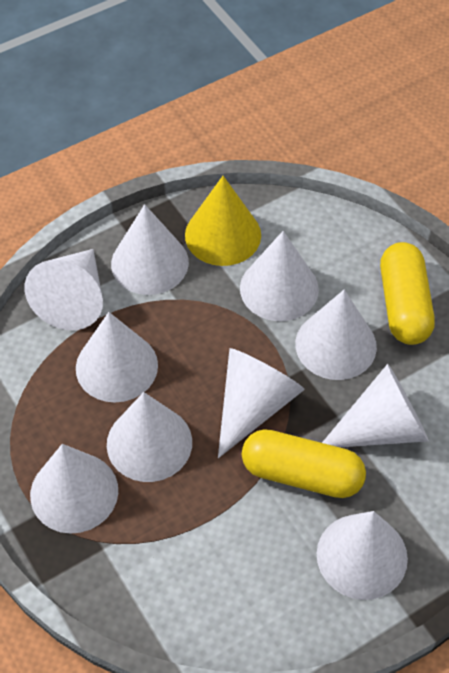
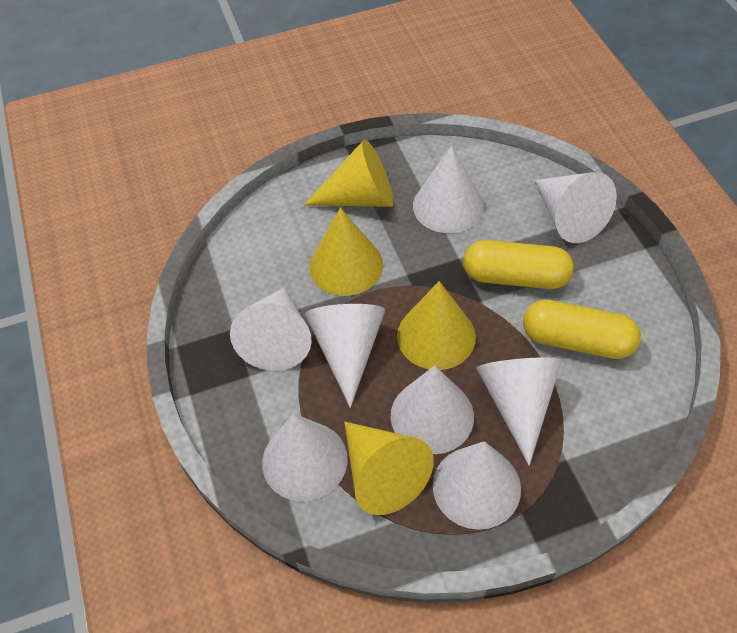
white cone: [25,249,103,330] [30,444,118,534] [76,312,158,403] [107,392,192,482] [111,204,189,295] [218,348,305,458] [240,231,319,321] [295,290,377,380] [317,511,408,600] [322,364,429,447] = 10 -> [230,288,312,371] [262,414,348,502] [305,304,385,408] [391,365,474,454] [413,145,484,233] [433,441,521,530] [476,358,562,466] [535,172,617,243] = 8
yellow cone: [185,176,261,266] = 1 -> [304,139,394,207] [309,208,383,296] [344,422,434,515] [397,281,476,370] = 4

